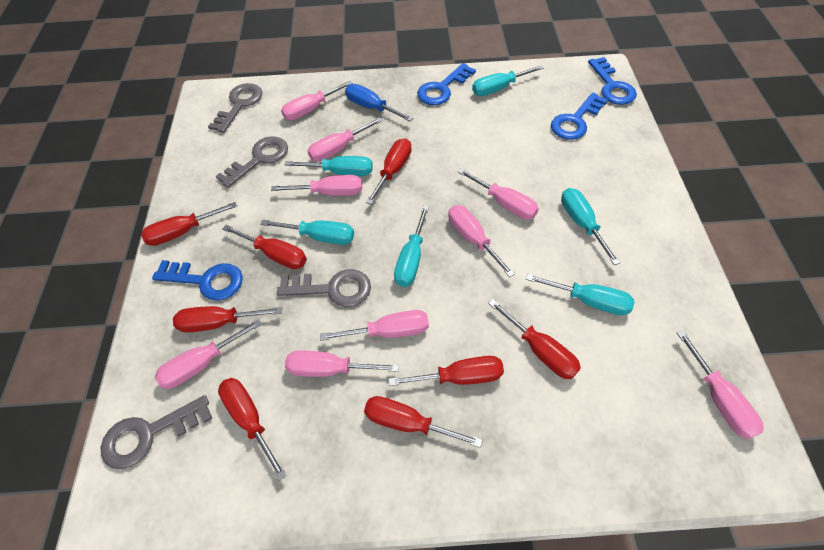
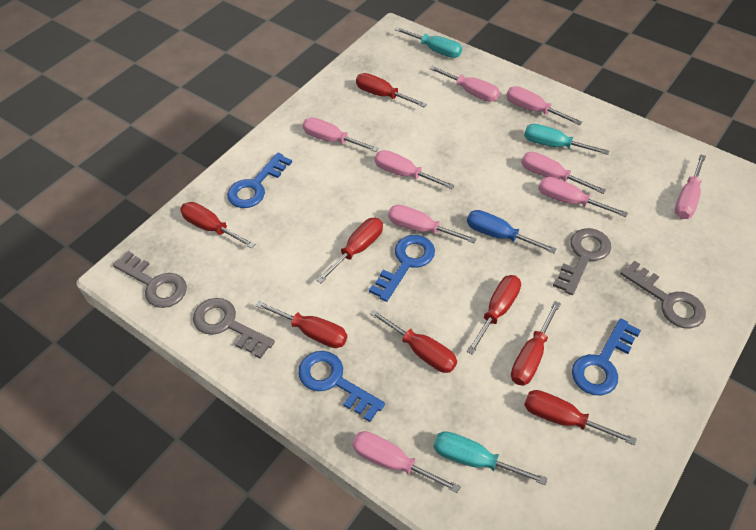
turquoise screwdriver: [260,219,354,245] [285,156,373,176] [394,205,429,287] [472,65,544,96] [526,274,634,315] [561,188,620,265] = 6 -> [395,27,462,58] [434,431,548,485] [524,124,609,155] = 3

